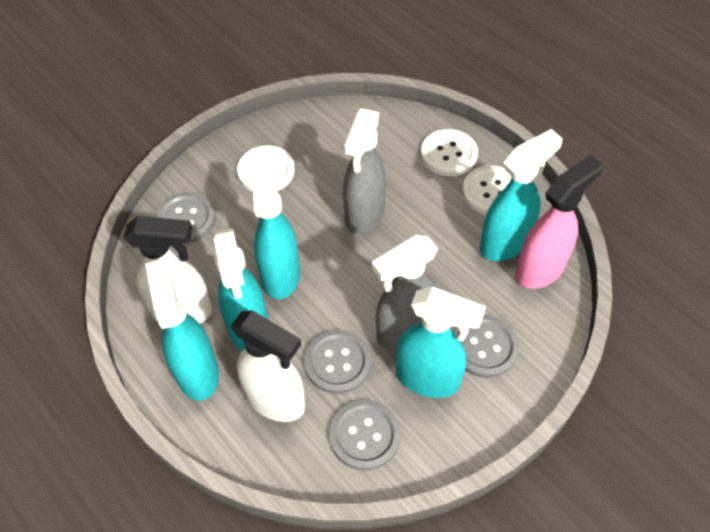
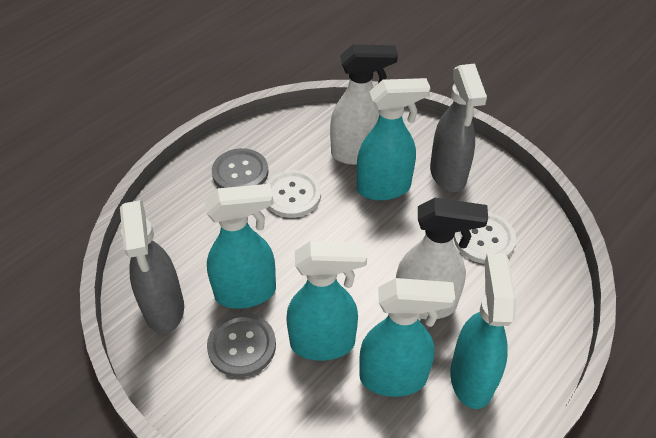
grey button: [155,192,216,244] [304,330,371,394] [329,400,400,471] [454,315,519,378] = 4 -> [207,313,276,377] [212,148,269,188] = 2
pink spray bottle: [515,155,603,289] = 1 -> none = 0
white button: [237,145,295,192] [421,129,478,176] [462,165,512,215] = 3 -> [266,170,321,218] [454,212,516,264] = 2

